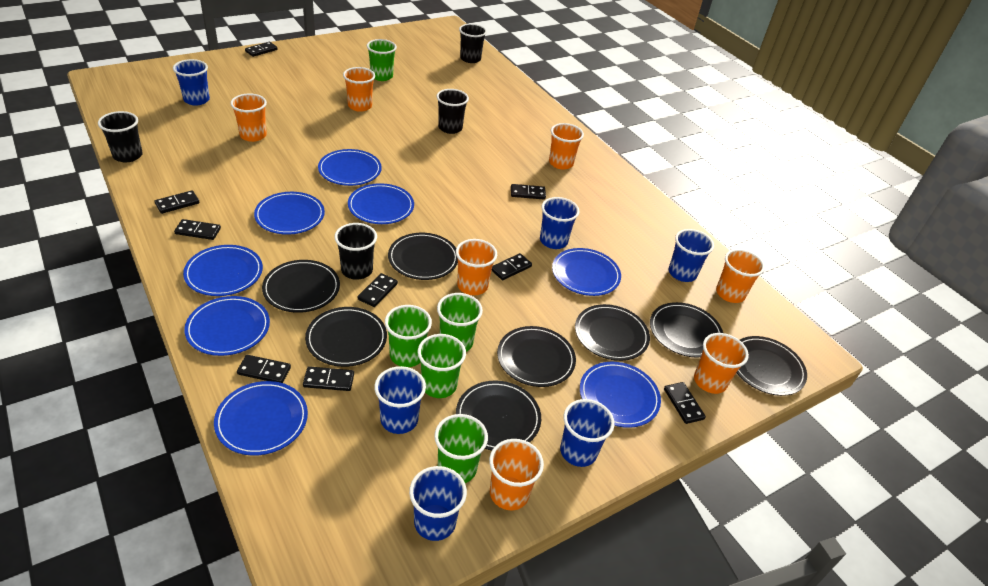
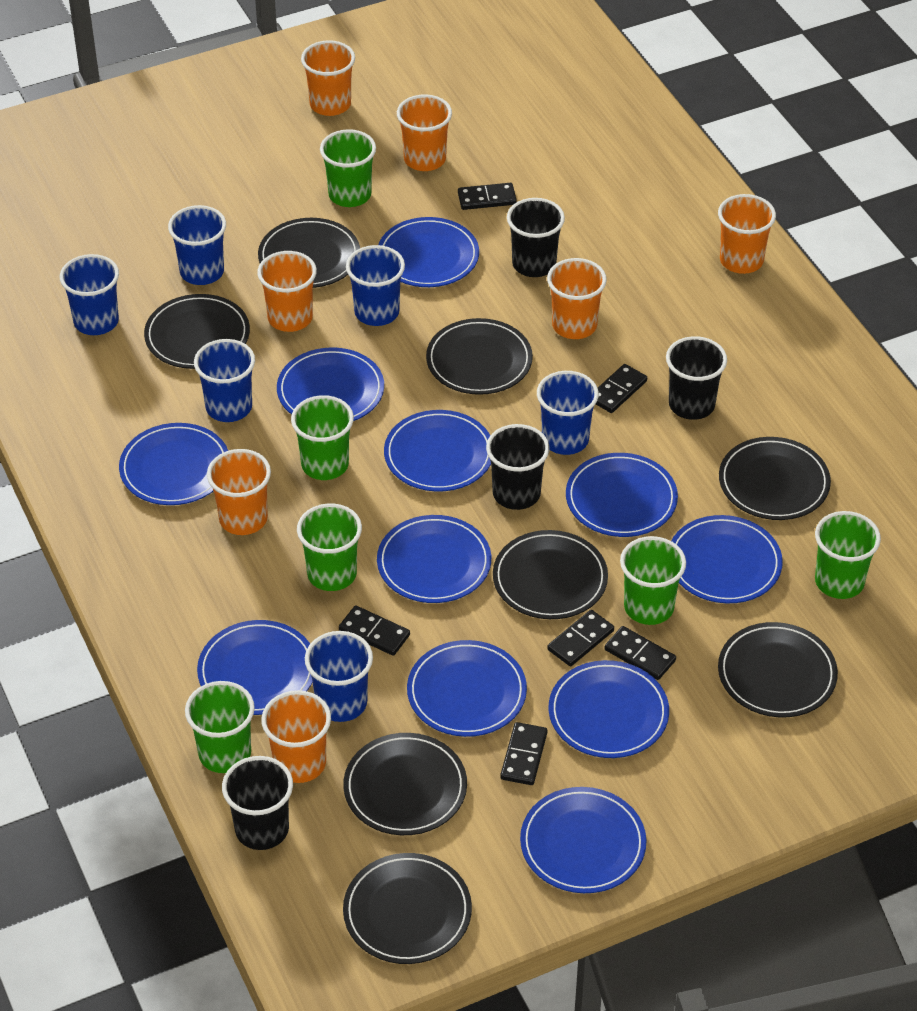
black domino: [155,190,199,214] [174,219,221,240] [237,355,291,383] [245,42,278,57] [303,366,354,391] [358,273,398,307] [491,253,532,280] [511,184,546,200] [664,382,706,424] = 9 -> [339,606,410,656] [458,183,517,210] [500,722,547,785] [547,610,614,666] [596,364,647,413] [605,626,676,680] = 6
blue plate: [183,245,263,296] [184,296,270,356] [214,381,308,456] [254,192,325,235] [318,149,382,186] [348,183,414,224] [552,248,621,296] [580,362,661,428] = 8 -> [119,423,228,505] [197,620,312,715] [277,347,384,421] [377,515,491,603] [378,217,479,287] [384,410,491,492] [407,640,527,737] [520,787,646,893] [549,660,669,758] [566,453,678,537] [671,515,783,603] = 11
green cup: [367,39,397,81] [385,305,432,367] [418,334,466,398] [434,414,488,483] [437,293,483,352] = 5 -> [185,681,255,773] [291,395,354,480] [297,503,362,591] [320,129,376,207] [620,536,686,625] [815,511,881,599] = 6

